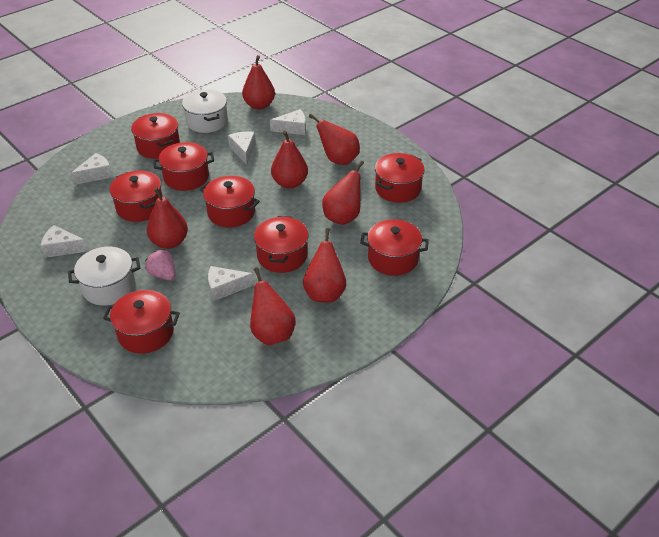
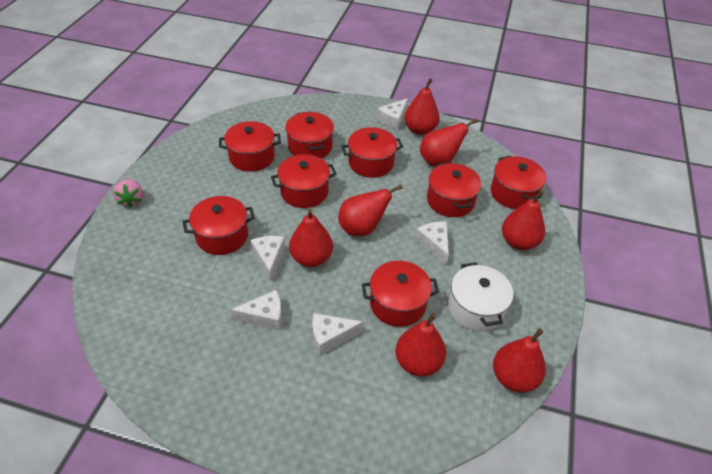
white pot: [68,247,140,306] [182,89,228,133] = 2 -> [448,262,513,331] = 1

